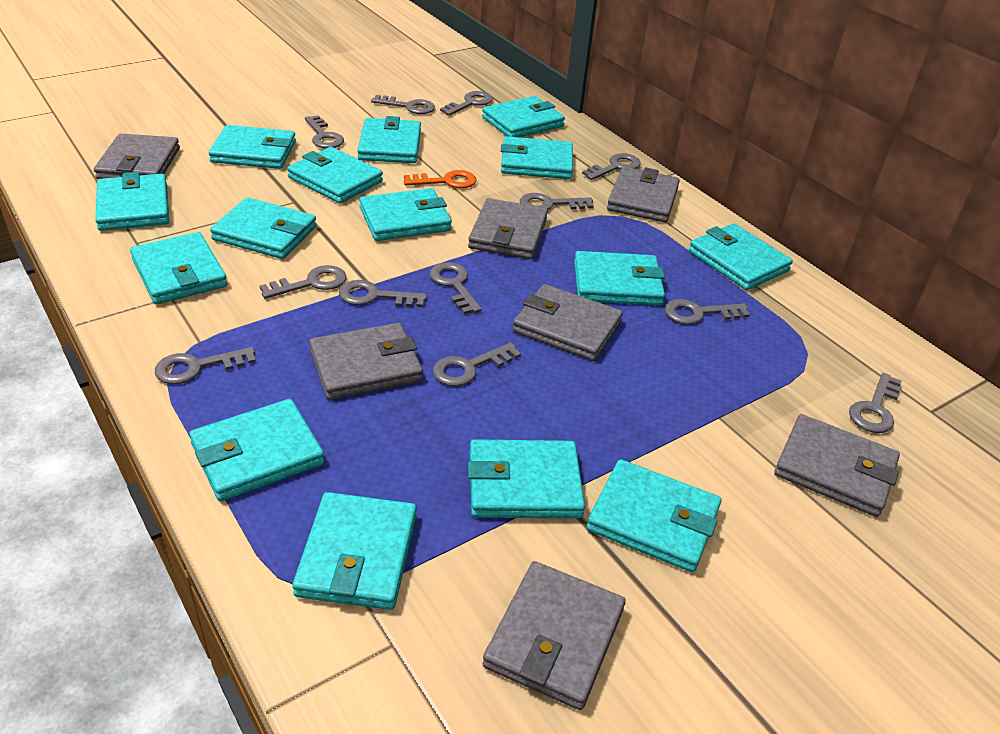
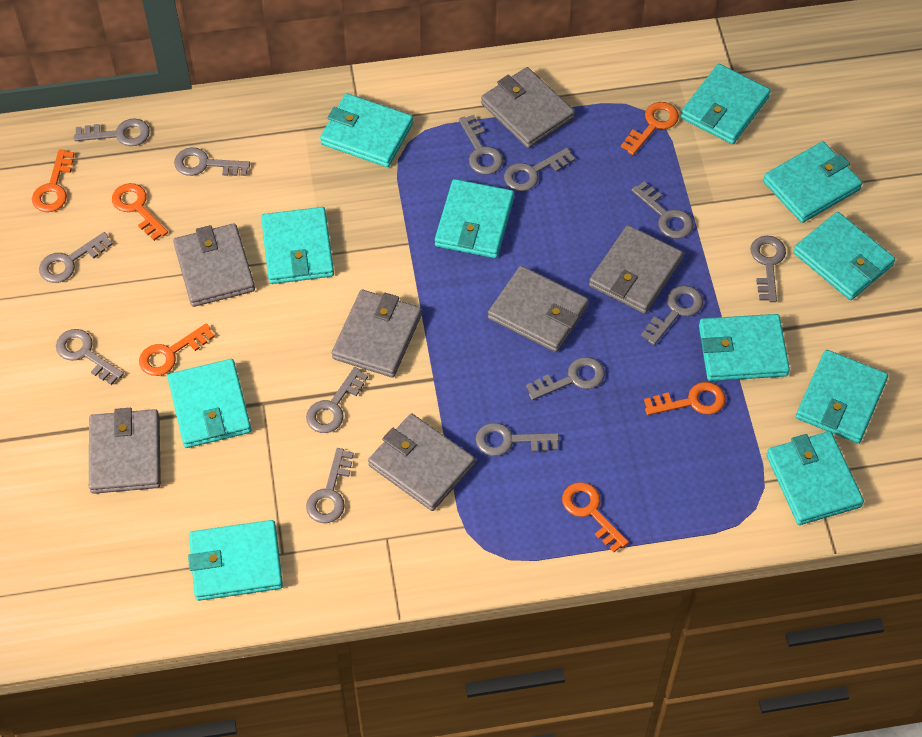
grey key: [155,347,256,384] [260,265,347,299] [305,115,344,149] [339,280,427,307] [371,95,435,114] [430,262,482,314] [433,343,521,387] [440,91,493,116] [520,193,594,210] [582,153,641,180] [665,299,750,325] [849,373,902,433] = 12 -> [39,232,113,283] [56,329,124,385] [74,118,150,146] [174,147,250,176] [306,367,368,433] [306,448,354,523] [459,115,503,175] [476,423,559,456] [504,148,575,191] [526,357,605,400] [631,182,694,239] [641,285,703,345] [750,236,786,302] = 13
orange key: [404,170,476,188] = 1 -> [32,149,74,212] [112,183,168,241] [139,323,215,376] [562,482,629,552] [621,102,679,155] [644,382,726,415] = 6
turquoise wallet: [95,172,169,231] [130,232,227,304] [189,399,325,501] [209,125,296,169] [210,197,317,259] [287,147,383,203] [292,492,417,610] [357,116,421,163] [359,188,452,241] [468,439,585,518] [482,96,565,137] [501,136,573,179] [574,251,665,306] [587,459,721,573] [689,224,793,290] = 15 -> [168,359,251,448] [188,520,283,601] [261,207,334,284] [320,93,413,167] [435,179,514,258] [680,64,771,144] [699,314,790,381] [763,141,862,223] [766,431,864,525] [793,212,895,300] [796,350,888,443] = 11

